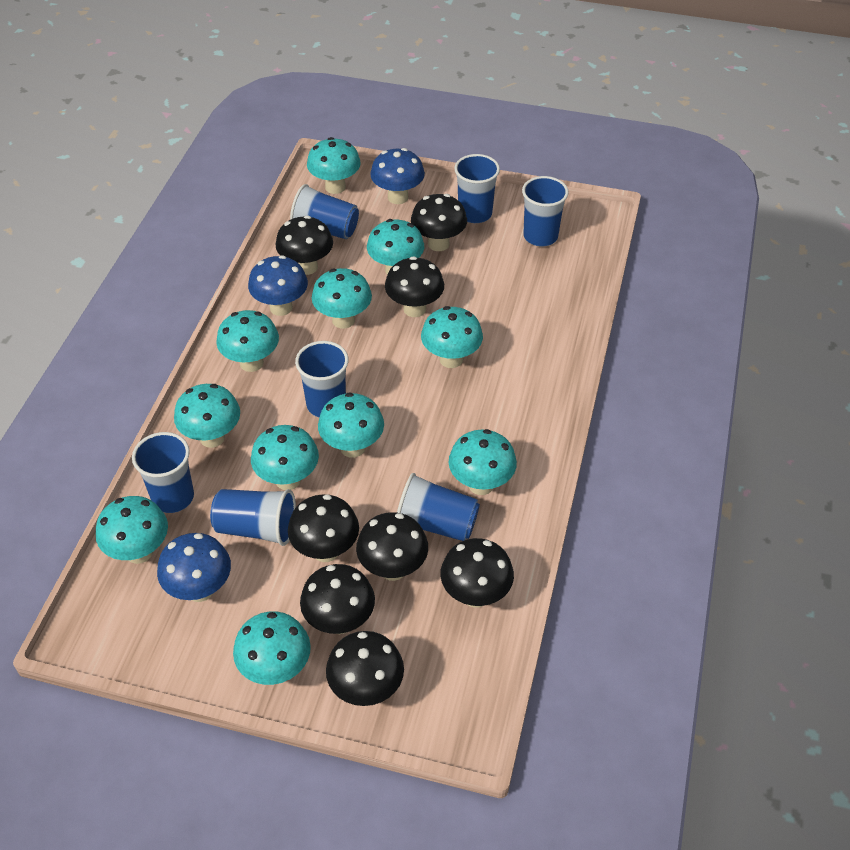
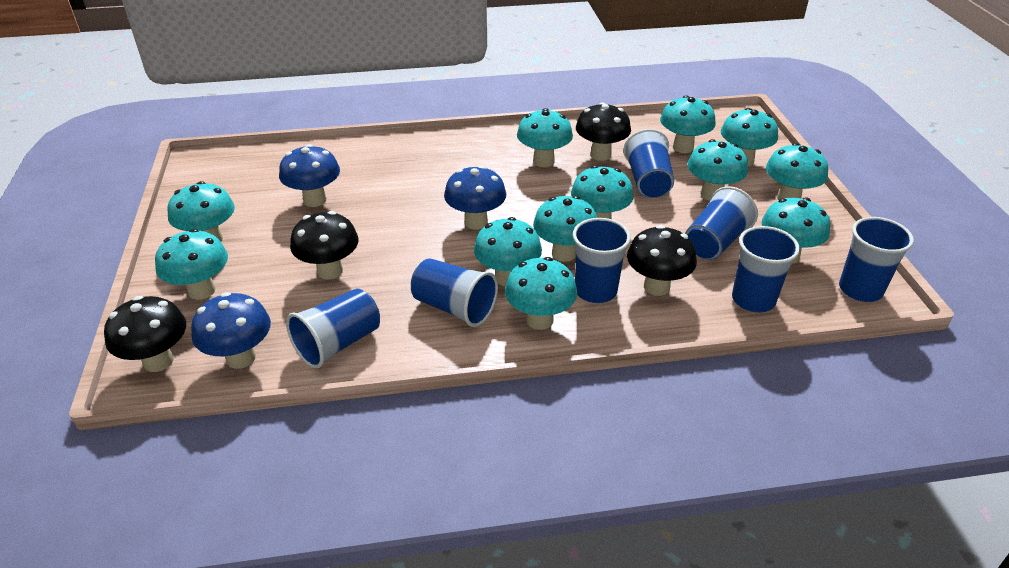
black mushroom: [276,216,333,275] [288,494,359,562] [300,564,375,634] [326,631,404,706] [356,512,428,581] [385,256,444,317] [411,194,467,251] [440,538,514,608] = 8 -> [104,296,186,372] [290,211,359,280] [576,102,631,161] [627,225,697,296] = 4
turquoise mushroom: [96,496,168,564] [174,384,240,448] [216,310,279,372] [233,611,311,685] [251,425,319,490] [307,137,361,194] [312,268,372,329] [318,392,384,458] [367,219,424,275] [421,306,483,368] [448,429,517,495] = 11 -> [155,229,228,300] [167,181,235,242] [474,217,542,286] [505,257,577,330] [517,108,573,167] [533,195,597,262] [571,165,634,219] [660,96,716,153] [687,139,748,201] [721,108,778,166] [762,197,830,263] [766,143,828,201] = 12

